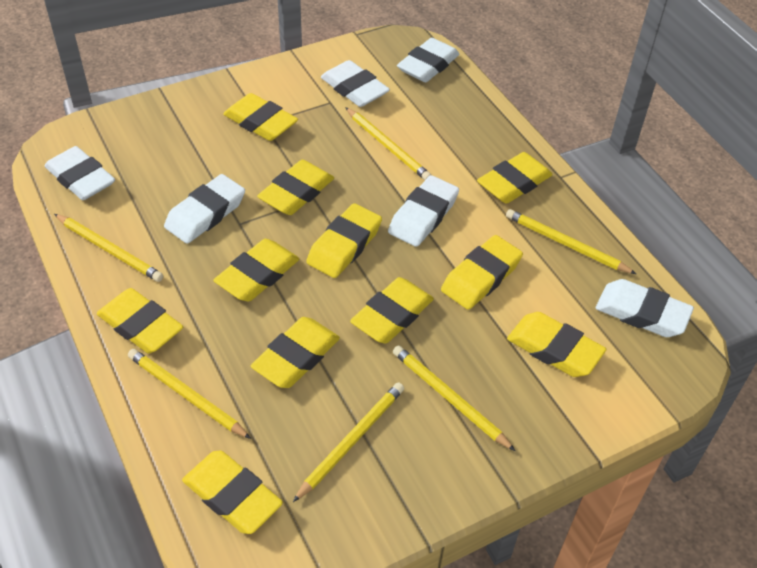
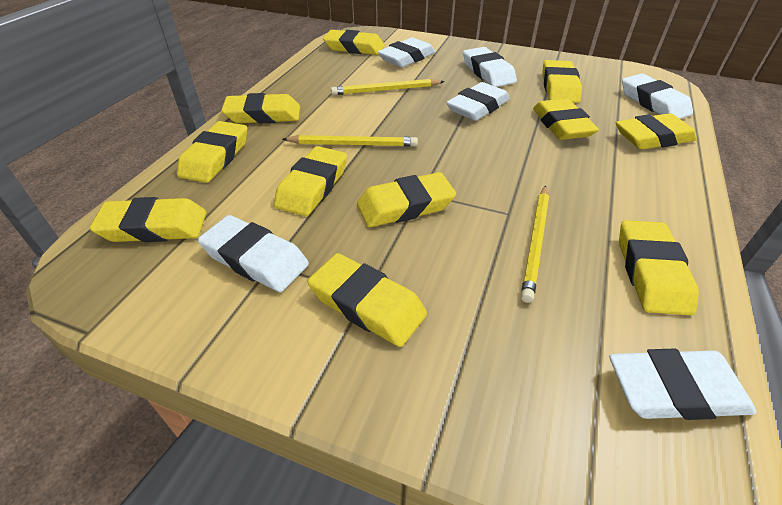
yellow pencil: [54,214,163,282] [128,349,251,439] [293,383,404,502] [345,107,431,180] [393,346,515,451] [506,209,636,274] = 6 -> [282,135,418,147] [331,79,445,95] [521,185,549,303] = 3

